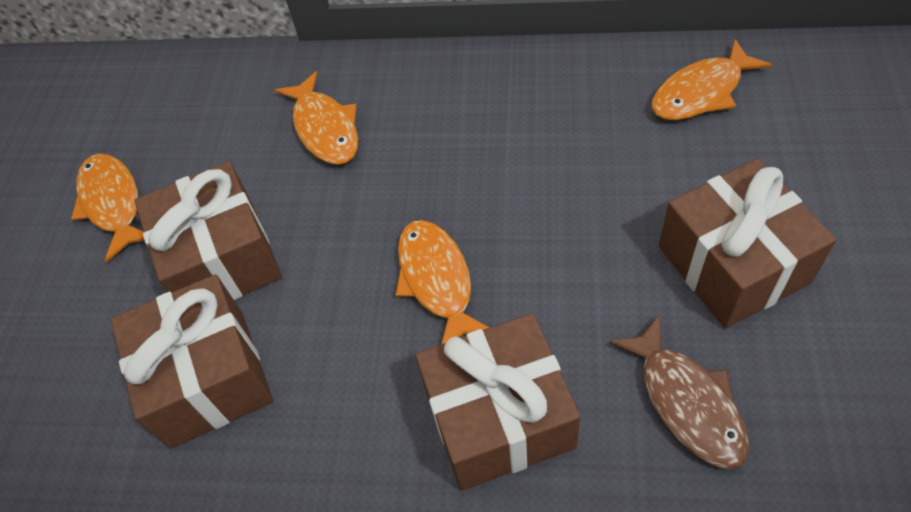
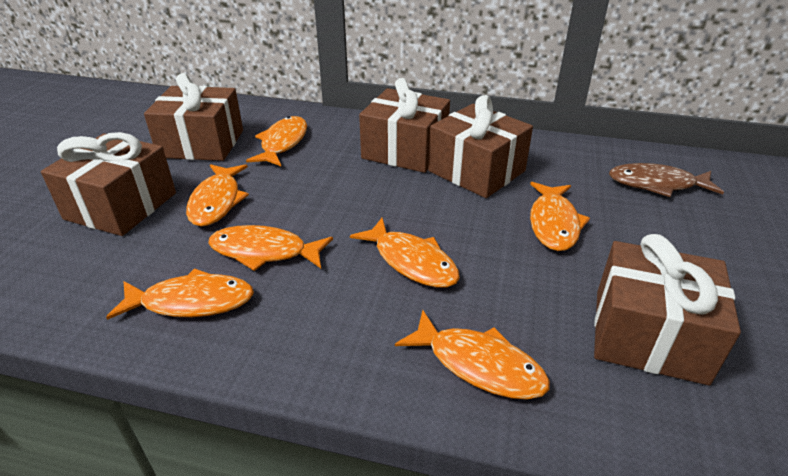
brown gift: [111,274,273,448] [134,161,282,300] [415,313,580,491] [659,158,836,329] = 4 -> [41,132,176,236] [144,73,243,161] [359,78,450,173] [428,95,533,198] [594,234,741,385] = 5
orange fish: [71,154,145,262] [275,71,358,165] [395,220,489,344] [652,39,772,120] = 4 -> [106,268,254,320] [186,164,249,227] [208,225,333,271] [246,116,307,166] [350,218,460,288] [395,310,550,400] [530,182,590,251] = 7

